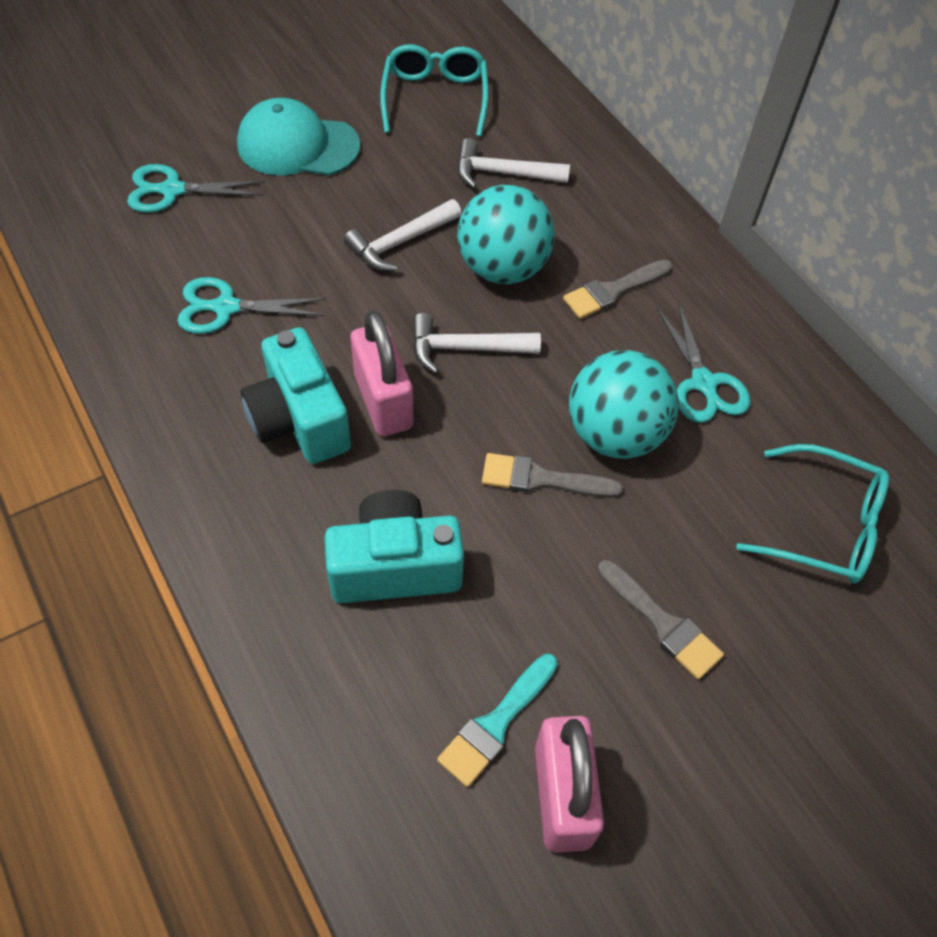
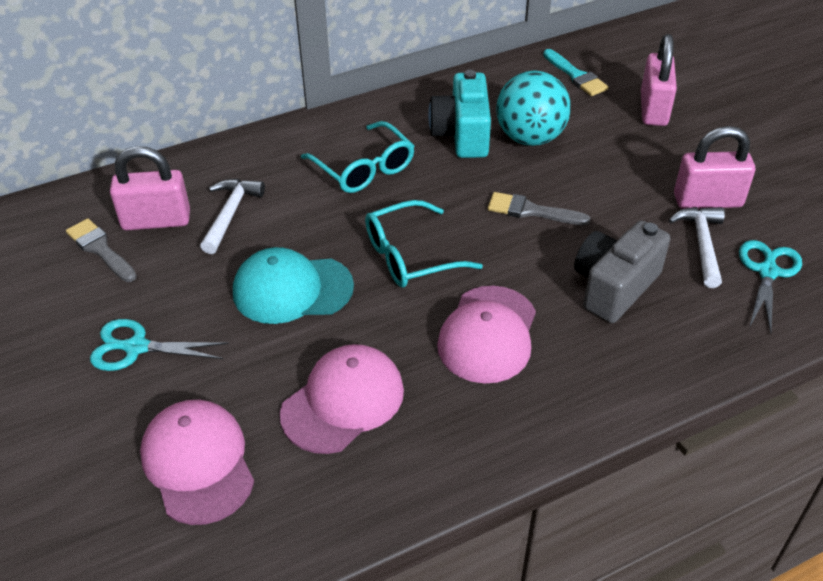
grey brush: [482,453,623,498] [563,259,672,319] [598,560,724,680] = 3 -> [66,218,137,282] [488,192,591,225] = 2
grey camera: none = 0 -> [574,220,670,323] = 1
pink cap: none = 0 -> [140,400,254,525] [280,344,404,454] [437,286,536,384] = 3
pink padlock: [351,310,414,436] [535,716,604,852] = 2 -> [110,146,190,230] [641,34,677,126] [674,126,755,209] = 3
turquoise ball: [457,185,555,284] [569,350,679,459] = 2 -> [496,70,571,146] = 1
turquoise camera: [240,327,351,464] [325,490,464,603] = 2 -> [428,70,491,158] = 1
turquoise scissors: [127,164,265,213] [177,277,326,334] [657,303,750,423] = 3 -> [90,319,228,371] [739,240,802,333] = 2
white hammer: [344,199,462,271] [413,313,541,374] [457,138,570,188] = 3 -> [200,179,265,254] [669,207,725,288] = 2

